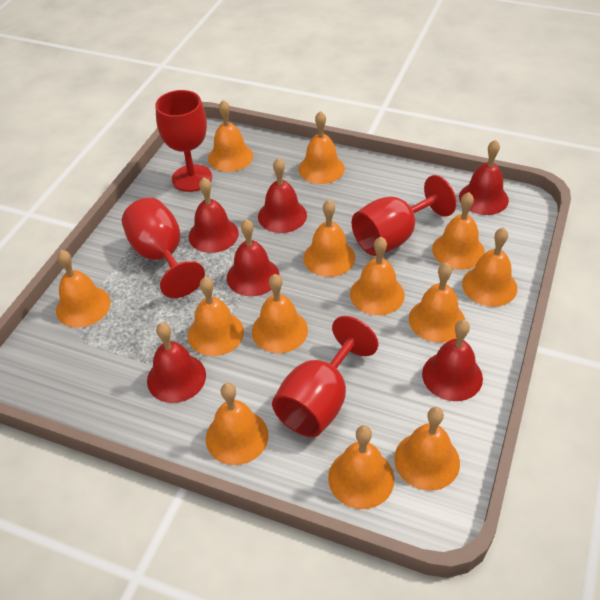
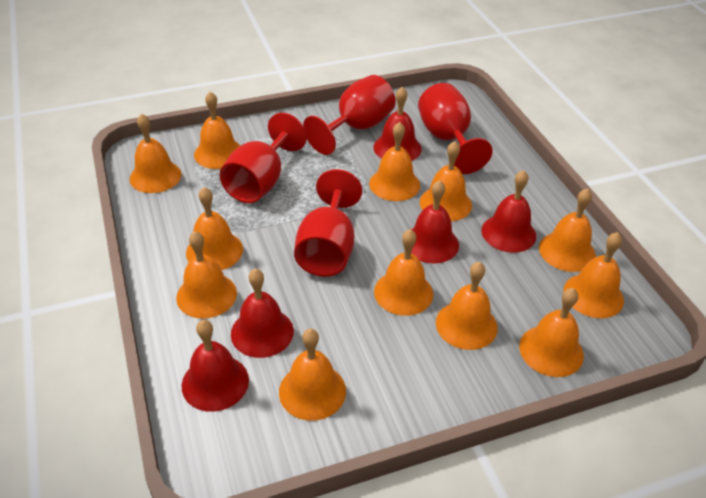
orange bell: [56,250,111,328] [188,277,244,356] [206,383,269,465] [208,100,253,172] [252,274,308,353] [298,111,345,184] [303,200,355,277] [328,425,394,509] [350,237,405,315] [394,407,460,491] [409,263,465,343] [432,192,485,270] [462,228,517,307] = 13 -> [130,114,182,193] [176,231,237,318] [186,187,243,270] [194,92,240,169] [279,329,346,421] [369,122,420,201] [374,229,433,316] [420,141,472,221] [436,262,498,350] [519,288,584,377] [539,188,596,272] [564,232,624,318] = 12
red bell: [147,323,206,403] [189,178,239,253] [227,219,279,296] [258,158,307,233] [422,320,483,401] [459,140,509,215] = 6 -> [182,320,249,412] [231,269,294,358] [373,87,422,161] [411,180,459,264] [482,170,536,253] = 5

